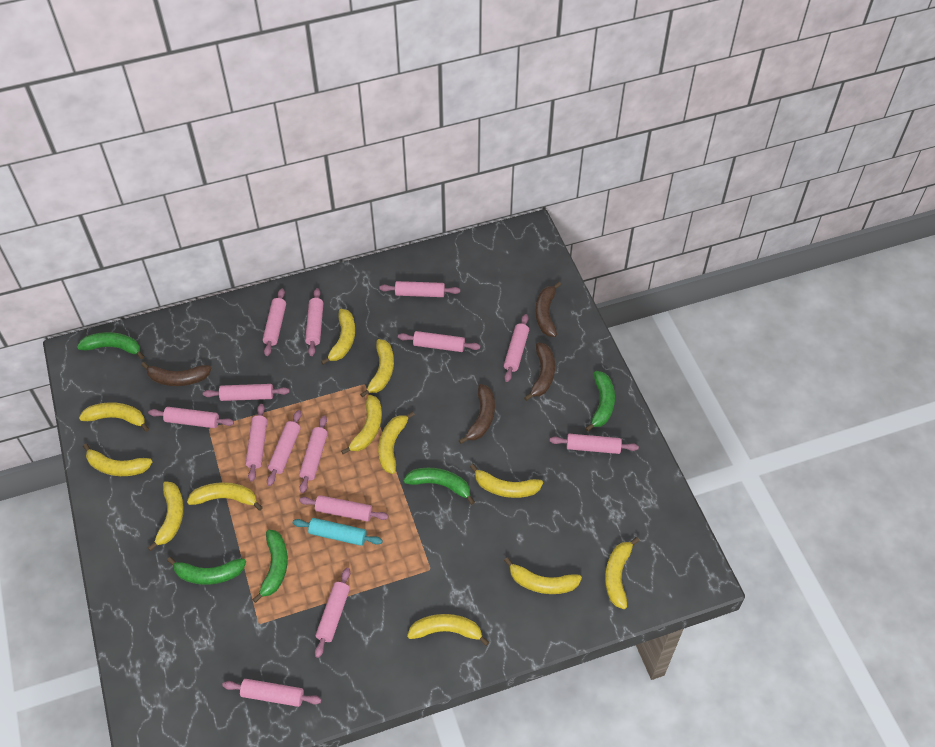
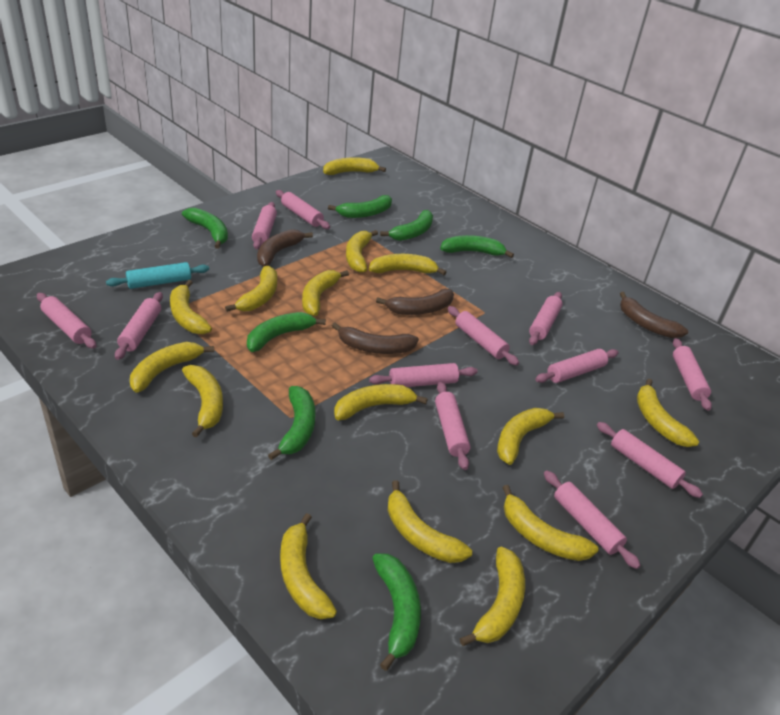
green banana: [77,332,144,359] [167,557,246,585] [252,530,288,603] [403,468,475,505] [585,371,615,432] = 5 -> [182,207,228,249] [247,312,326,352] [268,386,315,460] [328,195,392,218] [372,553,421,671] [380,210,433,241] [440,235,514,258] = 7
pink rolling pin: [148,407,234,428] [203,384,290,401] [222,679,322,707] [246,404,267,482] [263,288,286,356] [267,410,301,486] [299,415,328,493] [299,495,388,522] [305,288,323,356] [315,568,350,658] [379,281,460,297] [398,331,480,352] [504,314,529,382] [550,434,639,454] = 14 -> [37,293,96,349] [115,292,163,360] [252,202,277,249] [276,190,330,229] [369,363,478,387] [435,382,470,470] [448,306,519,366] [529,292,563,345] [535,349,619,383] [544,471,641,569] [597,422,703,498] [673,338,712,411] = 12
yellow banana: [79,402,149,432] [83,443,152,476] [148,481,184,551] [187,482,263,511] [321,309,355,365] [341,395,382,454] [360,339,394,397] [378,411,415,474] [407,614,489,646] [470,464,543,498] [504,557,582,594] [605,537,639,609] = 12 -> [130,342,214,393] [170,280,212,334] [182,365,223,438] [225,266,277,312] [280,513,337,619] [302,270,349,316] [323,157,386,175] [334,384,428,420] [346,230,378,273] [369,254,446,275] [388,480,472,563] [460,547,525,646] [497,408,564,465] [502,485,599,561] [637,379,699,447] = 15

